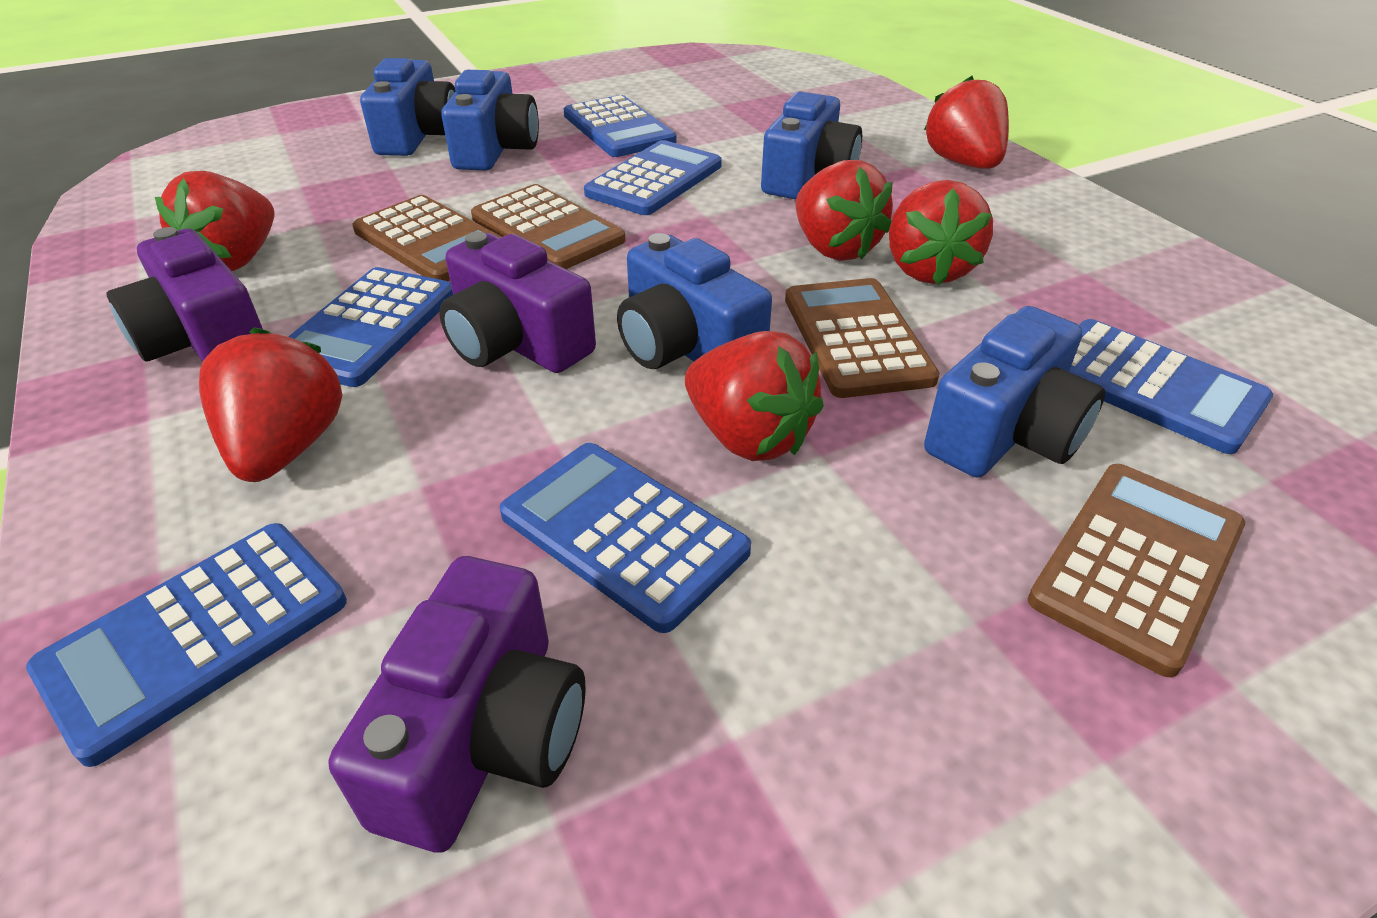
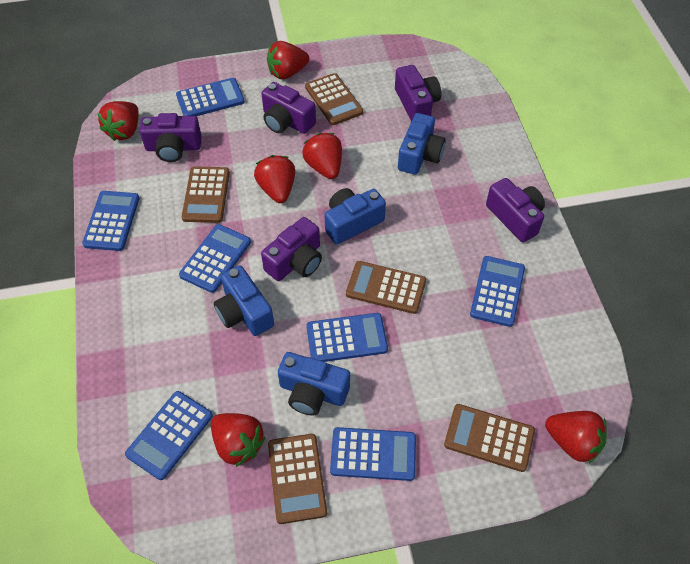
blue calculator: [26,523,347,767] [288,267,453,387] [499,443,751,633] [564,95,677,157] [584,140,722,215] [1069,319,1273,454] = 6 -> [82,191,140,251] [125,391,213,480] [176,78,245,116] [179,224,251,293] [306,313,388,362] [330,427,416,481] [470,256,525,327] = 7
blue camera: [360,58,456,156] [441,70,539,170] [617,233,772,369] [761,92,862,199] [924,306,1105,477] = 5 -> [214,265,274,336] [278,352,350,416] [325,188,386,245] [398,113,446,175] = 4
brown calculator: [352,195,502,281] [471,184,626,269] [785,278,940,398] [1028,464,1245,677] = 4 -> [182,166,230,223] [268,434,327,524] [305,73,363,125] [346,261,426,314] [444,404,535,472] = 5
purple camera: [107,227,263,362] [329,556,586,852] [439,232,596,373] = 3 -> [140,113,202,162] [261,217,322,281] [262,82,316,134] [395,65,441,121] [486,178,545,242] = 5

